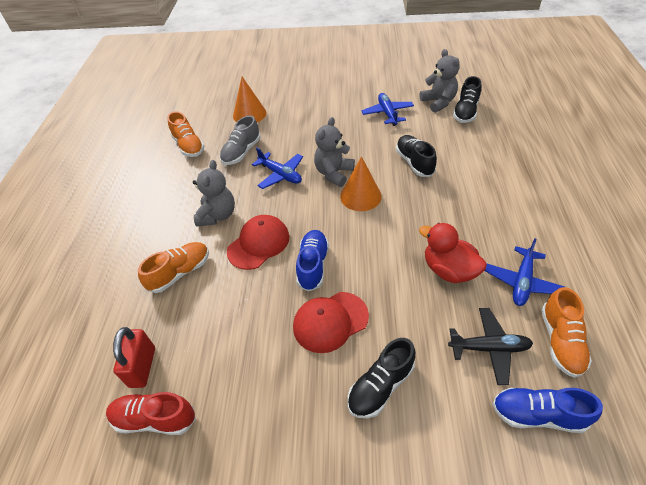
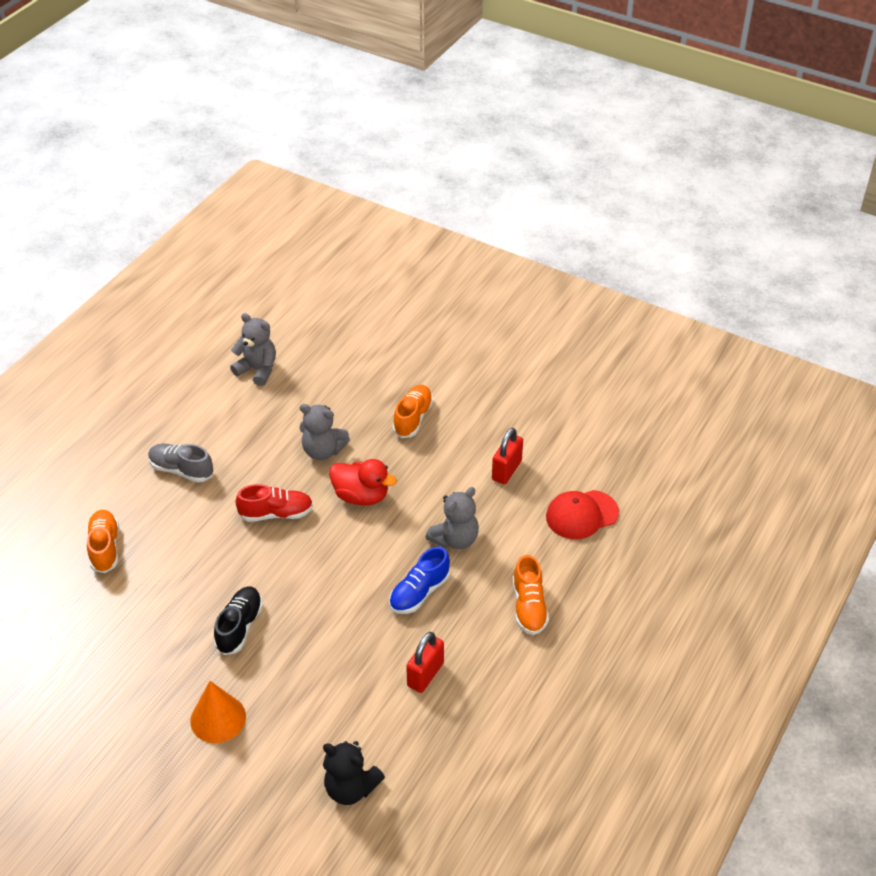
black plane: [448,308,533,385] = 1 -> none = 0
black shoe: [348,338,415,418] [396,135,437,177] [453,76,481,123] = 3 -> [214,587,263,655] = 1
black teddy bear: none = 0 -> [323,741,385,805] = 1
blue plane: [252,147,303,189] [361,93,414,126] [485,238,565,306] = 3 -> none = 0
blue shoe: [296,230,329,292] [492,388,603,433] = 2 -> [389,547,450,614] = 1
orange cone: [233,77,267,122] [340,156,382,211] = 2 -> [190,681,246,743] = 1
red cap: [227,215,289,270] [293,292,369,353] = 2 -> [546,490,619,539] = 1
red padlock: [113,327,155,388] = 1 -> [406,632,444,693] [492,428,523,484] = 2

